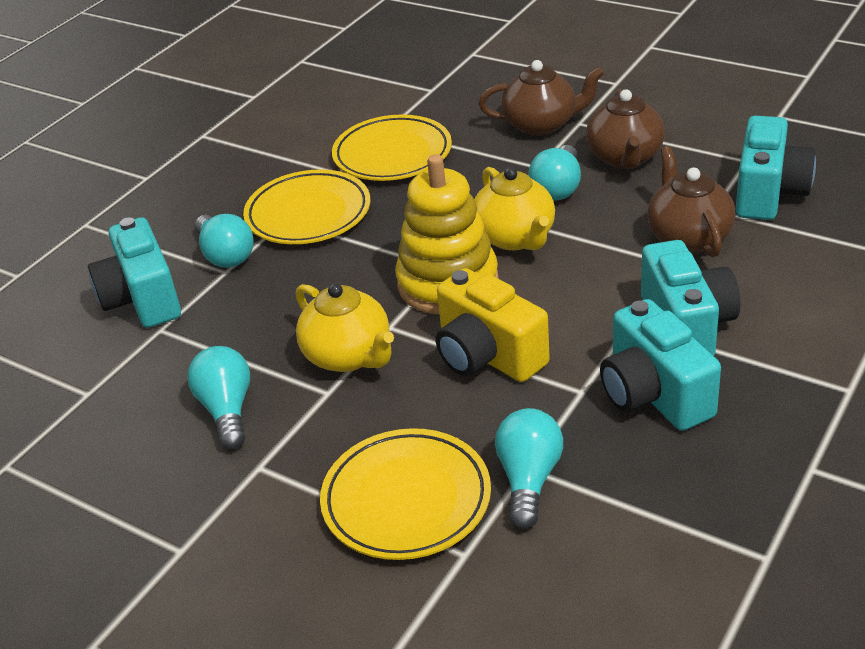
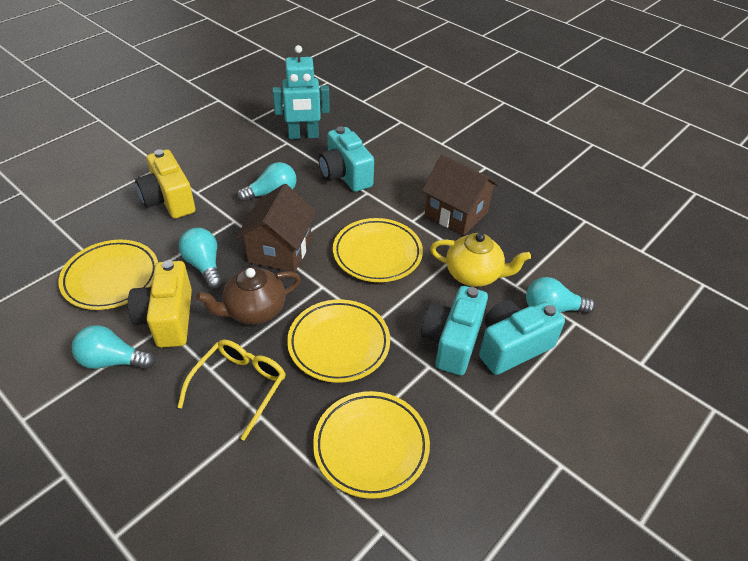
brown house: none = 0 -> [236,184,317,272] [422,155,499,235] = 2
brown teapot: [479,60,604,136] [586,89,665,169] [647,146,736,258] = 3 -> [196,267,301,325] = 1
turquoise camera: [88,217,181,328] [600,299,721,431] [641,240,740,356] [736,116,816,220] = 4 -> [318,126,374,192] [421,286,488,376] [479,300,565,375] = 3
turquoise robot: none = 0 -> [273,45,330,139] = 1
yellow camera: [436,268,550,382] = 1 -> [128,260,192,348] [135,149,195,219] = 2
yellow glasses: none = 0 -> [177,340,285,441] = 1
yellow plate: [243,170,370,244] [320,428,491,560] [332,115,452,181] = 3 -> [58,240,158,310] [287,299,390,383] [313,391,430,499] [333,218,423,282] = 4
yellow stacking toy: [395,154,499,314] = 1 -> none = 0
yellow teapot: [296,283,394,372] [474,167,555,251] = 2 -> [430,233,531,287] = 1

